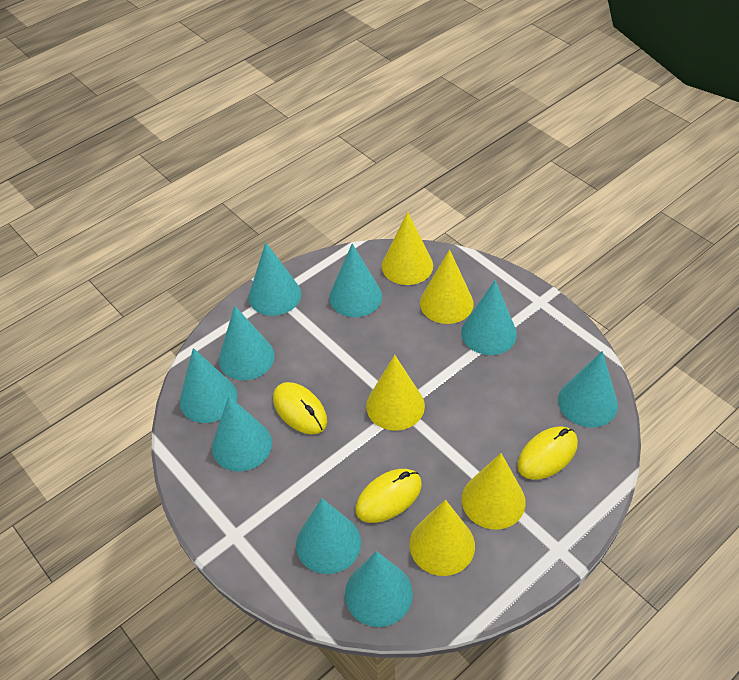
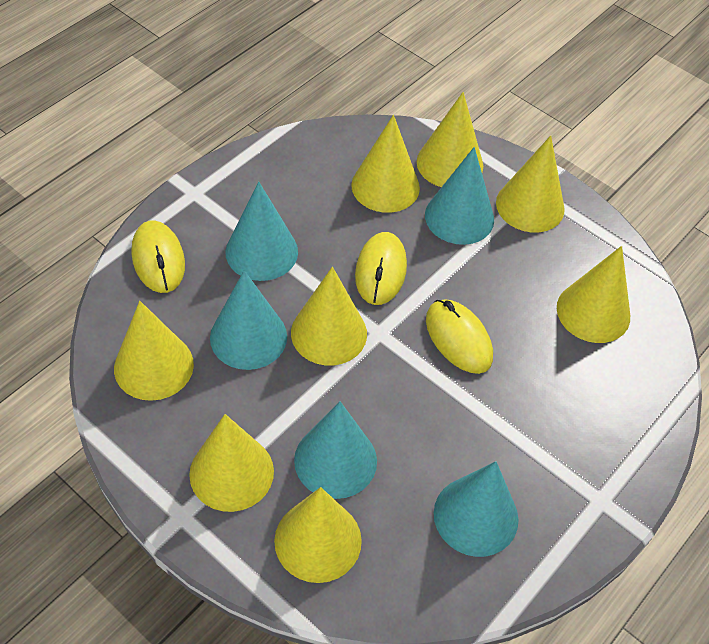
turquoise cone: [180,348,238,423] [212,396,272,472] [219,306,275,380] [249,242,301,316] [296,498,361,574] [329,243,382,317] [345,551,413,627] [461,280,517,355] [558,351,618,428] = 9 -> [210,270,287,370] [225,182,298,281] [294,401,377,499] [425,147,494,245] [434,461,518,557] = 5
yellow cone: [366,355,425,431] [382,212,433,285] [409,500,475,576] [420,249,474,324] [462,453,526,530] = 5 -> [114,301,194,401] [189,414,274,512] [274,487,362,583] [291,267,367,365] [351,115,420,213] [417,92,483,187] [496,135,565,233] [557,246,630,343] = 8

